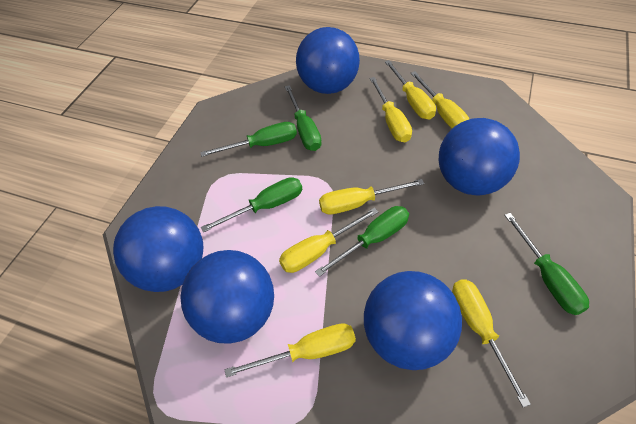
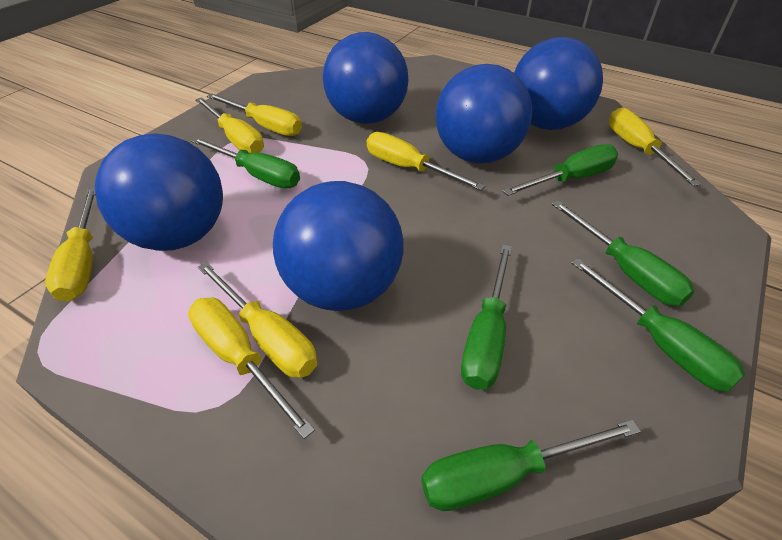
green screwdriver: [200,122,297,157] [201,177,302,232] [285,85,322,151] [315,206,409,277] [504,213,589,315] = 5 -> [191,137,300,188] [421,419,641,511] [461,244,512,390] [503,144,618,196] [552,201,695,306] [571,258,745,392] = 6

